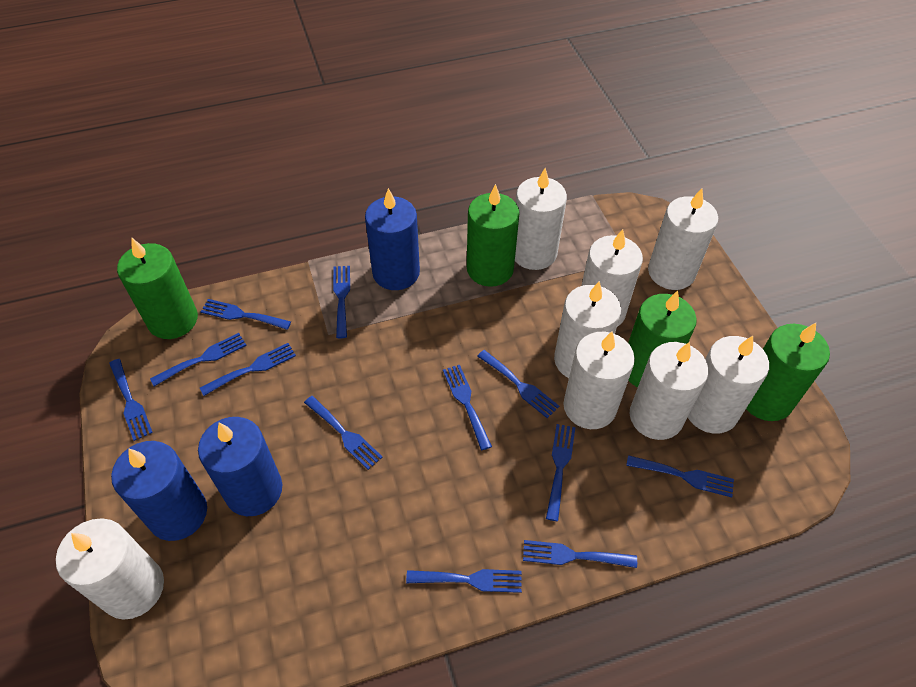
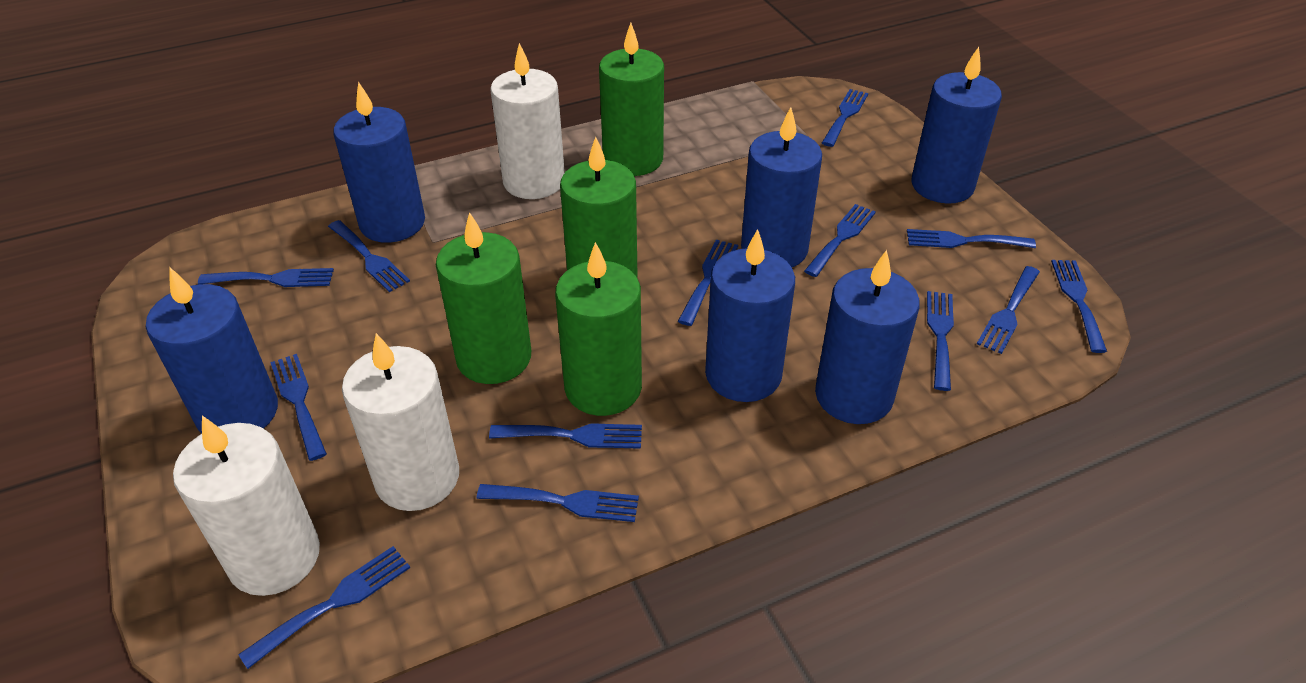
blue candle: [111,441,207,541] [198,417,282,516] [365,188,420,290] = 3 -> [146,267,278,434] [333,82,425,243] [705,229,795,402] [741,107,822,268] [815,250,920,424] [912,47,1002,204] = 6
blue fork: [109,359,153,441] [150,333,247,386] [200,343,296,396] [201,299,291,330] [304,396,383,470] [333,266,350,338] [406,569,522,593] [443,365,492,450] [477,350,559,418] [523,540,637,568] [546,424,576,521] [626,455,734,497] = 12 -> [198,268,334,287] [238,546,410,669] [270,354,327,461] [328,220,410,292] [477,484,639,522] [489,423,642,449] [678,240,738,326] [804,204,876,277] [822,89,868,147] [907,229,1036,248] [927,291,954,391] [977,266,1040,354] [1051,260,1107,353] = 13
white candle: [56,518,164,620] [515,168,567,270] [554,281,621,378] [563,331,635,429] [581,229,643,327] [630,342,709,440] [648,188,718,290] [688,336,769,434] = 8 -> [173,416,320,596] [342,333,459,511] [490,43,565,199] = 3

